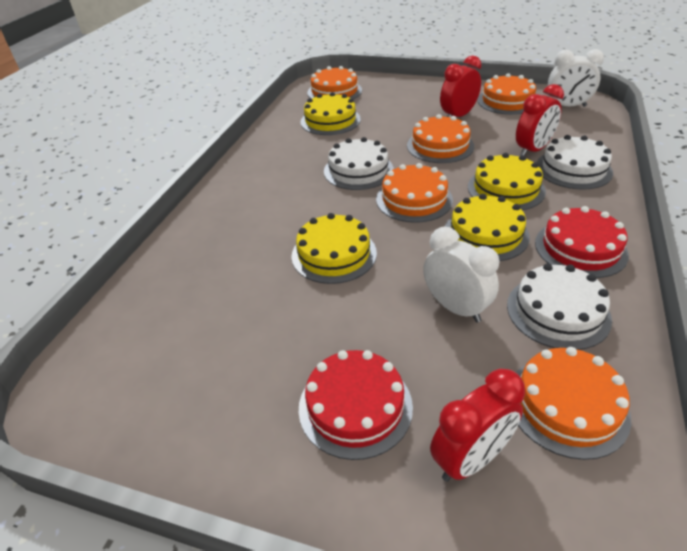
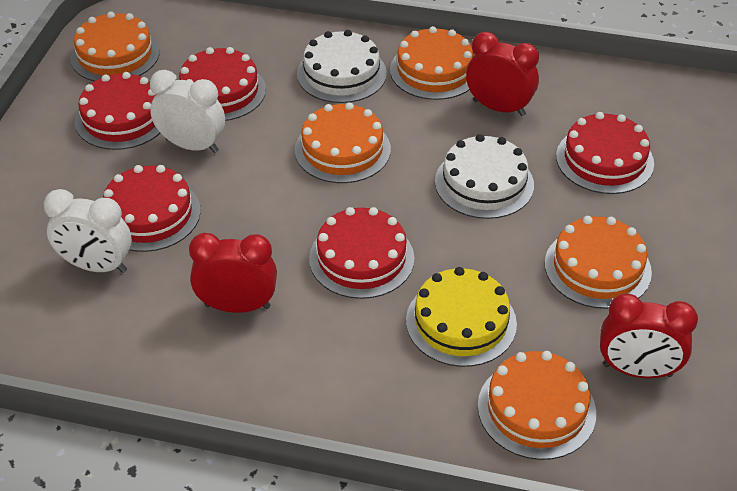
red cake: [299,350,413,460] [535,206,629,278] = 2 -> [75,72,160,150] [103,165,201,252] [179,47,266,121] [309,207,414,299] [556,112,654,194] = 5
white cake: [324,137,394,190] [507,263,612,350] [537,135,613,190] = 3 -> [297,30,387,103] [435,134,534,219] = 2
yellow cake: [291,213,377,284] [300,92,361,135] [445,194,530,261] [468,153,546,210] = 4 -> [406,267,517,367] = 1

